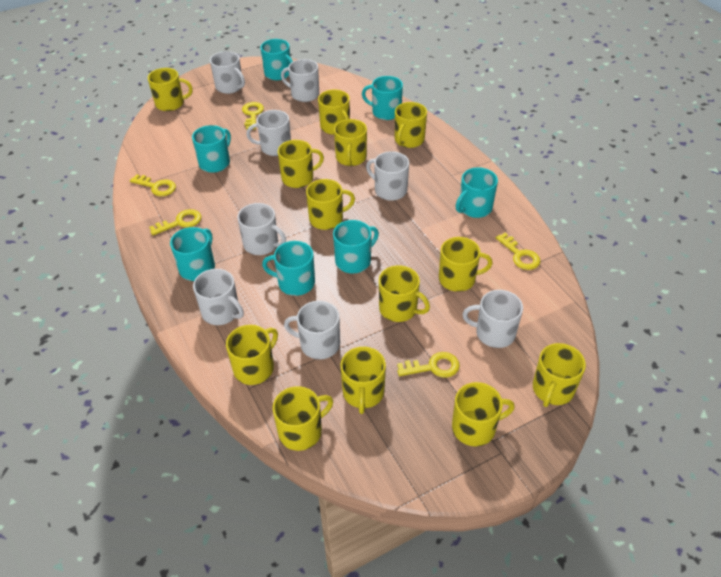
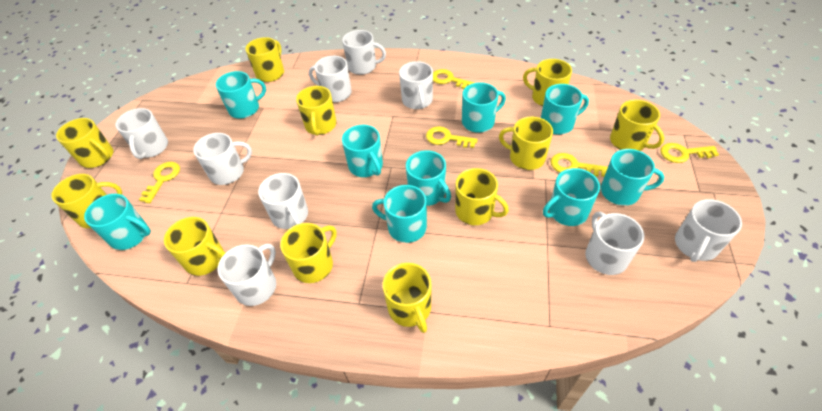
turquoise mug: [170,227,215,281] [192,125,231,173] [261,39,293,80] [262,241,315,296] [333,220,379,274] [362,76,403,120] [456,167,498,218] = 7 -> [84,194,151,250] [216,71,266,119] [342,125,383,177] [372,185,427,243] [406,150,451,206] [462,82,506,133] [541,84,589,135] [543,168,600,226] [601,149,664,206] = 9
white mug: [193,269,244,325] [210,51,245,94] [237,203,286,255] [246,110,291,156] [281,59,319,102] [284,301,340,359] [366,151,409,201] [462,290,523,348] = 8 -> [115,108,168,159] [193,133,252,185] [218,244,276,306] [258,173,308,229] [309,56,352,102] [342,30,386,75] [399,61,433,109] [585,211,644,275] [675,199,742,262] = 9
yellow mug: [148,68,193,111] [226,325,278,385] [273,386,333,451] [278,140,324,188] [306,179,355,230] [318,90,350,135] [334,119,367,166] [340,347,386,414] [379,265,430,322] [395,102,427,148] [439,237,493,292] [452,382,515,447] [533,343,586,407] = 13 -> [51,174,122,228] [56,118,113,168] [164,217,225,276] [245,37,284,82] [280,223,337,283] [296,86,337,136] [383,263,431,333] [455,168,509,225] [499,117,553,170] [523,59,572,106] [610,100,664,151] = 11

